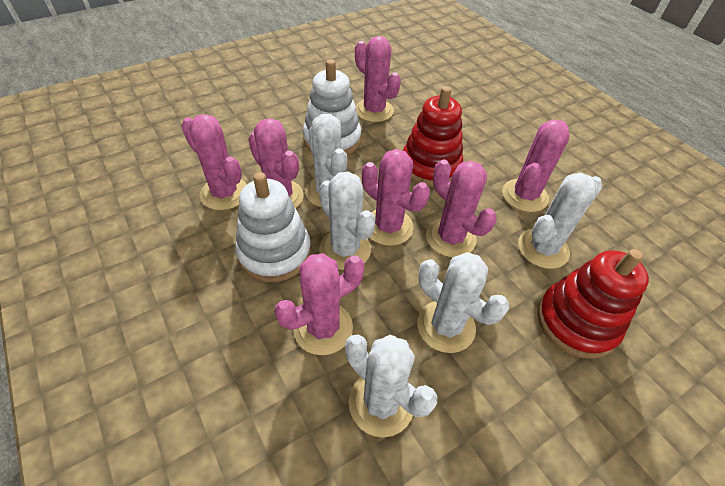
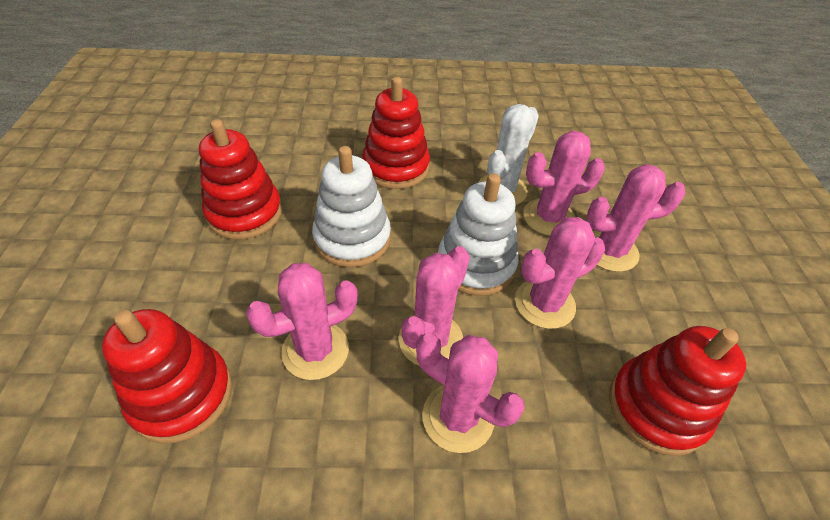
pink cactus: [181,114,247,210] [248,118,304,209] [274,253,364,355] [355,36,401,122] [362,149,430,246] [426,160,497,257] [502,120,570,212] = 7 -> [246,263,358,380] [399,246,470,366] [416,333,525,453] [515,217,605,329] [523,131,605,236] [586,164,686,272] = 6
red stacking toy: [403,86,463,187] [537,249,649,359] = 2 -> [102,309,232,443] [199,119,282,239] [362,77,430,189] [609,326,746,456] = 4
white cactus: [305,114,347,207] [319,171,376,270] [345,334,437,438] [417,252,509,353] [518,173,602,269] = 5 -> [478,104,539,206] = 1

